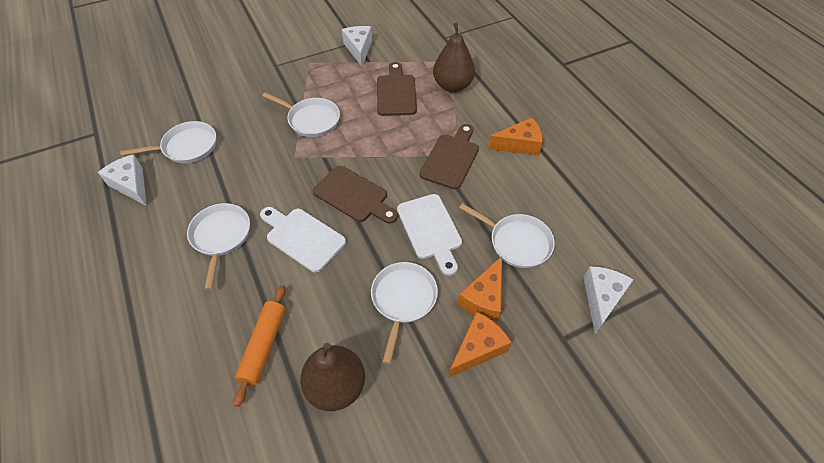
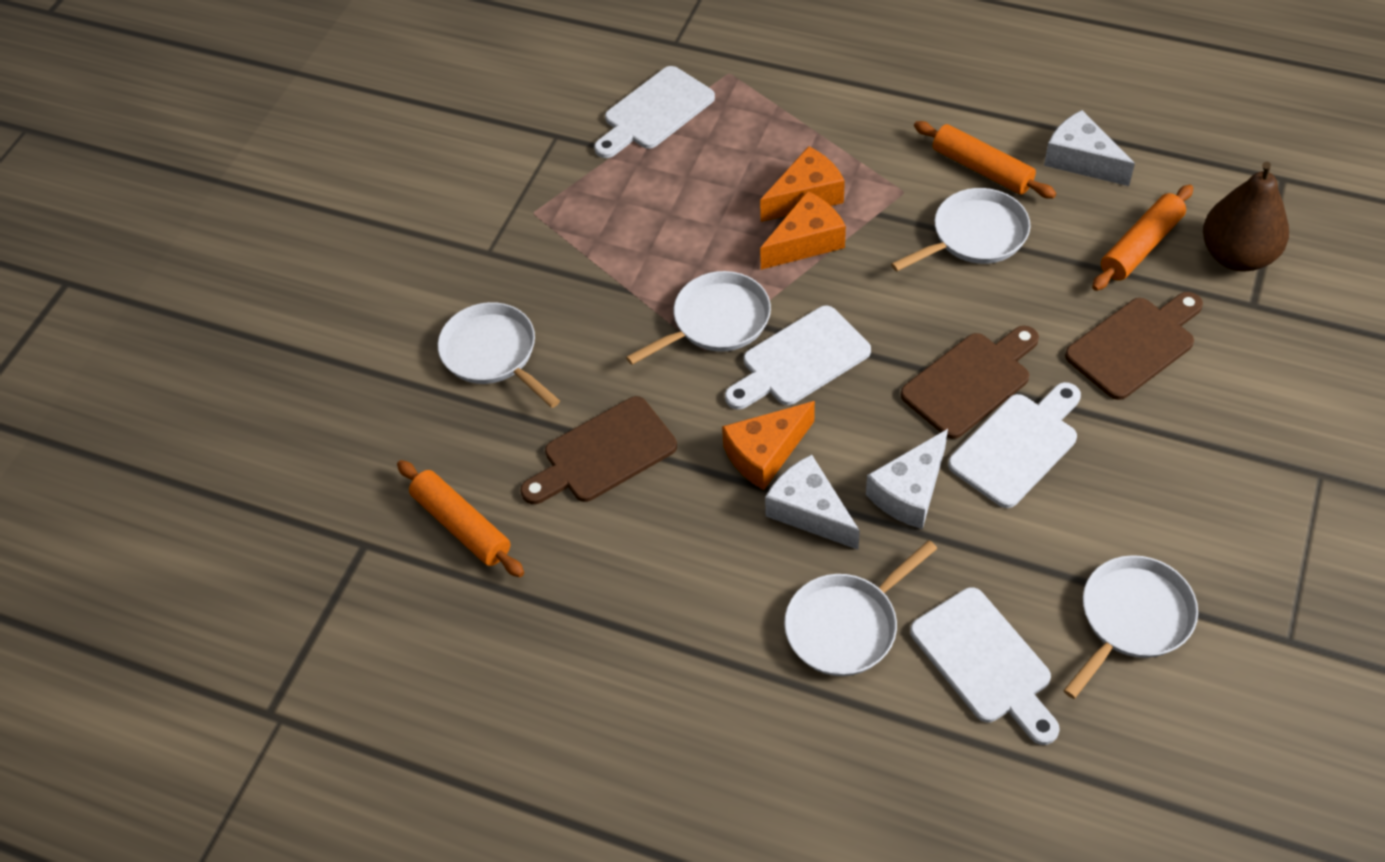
brown pear: [300,343,365,411] [433,23,475,92] = 2 -> [1203,162,1289,272] = 1
orange rolling pin: [234,285,286,407] = 1 -> [397,460,524,577] [914,121,1056,198] [1092,185,1193,291] = 3
white cutting board: [260,207,346,273] [397,194,462,276] = 2 -> [594,66,715,158] [725,306,871,410] [910,587,1060,745] [948,382,1081,508] = 4

